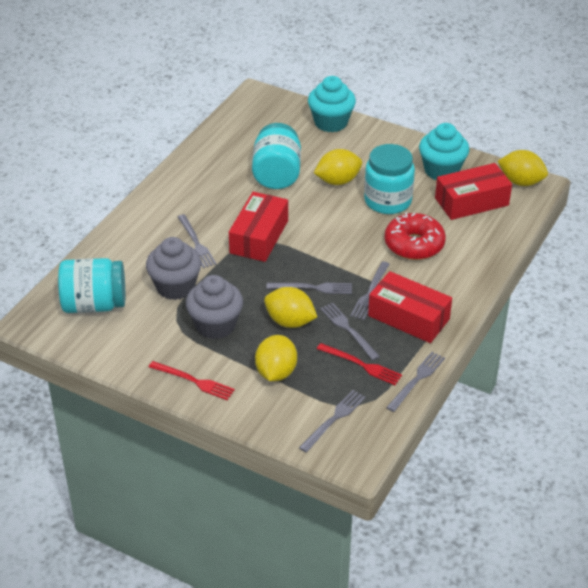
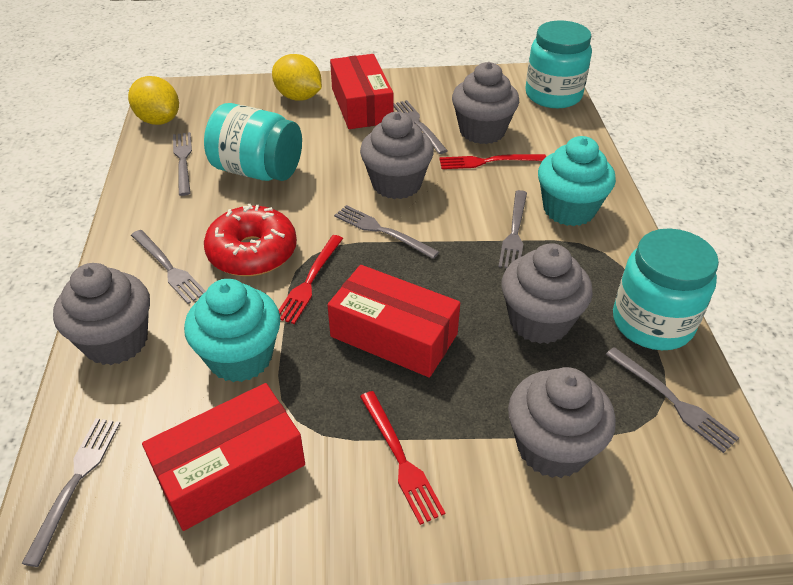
grey cupcake: [146,237,202,300] [186,275,243,339] = 2 -> [53,263,150,365] [360,112,434,199] [452,62,519,144] [501,243,593,344] [508,367,616,478] = 5
grey fork: [178,214,216,268] [267,283,352,294] [299,390,366,453] [320,303,380,360] [350,261,390,320] [386,352,445,412] = 6 -> [21,418,120,567] [131,230,206,304] [173,132,192,196] [334,205,439,259] [393,100,448,154] [498,190,527,268] [606,347,739,453] = 7
red fork: [149,361,235,400] [317,343,402,385] = 2 -> [279,235,343,324] [360,391,445,525] [439,154,546,169] = 3
yellow lemon: [255,335,297,381] [264,287,317,328] [314,149,362,185] [498,150,548,186] = 4 -> [128,76,179,125] [272,54,322,100] = 2

